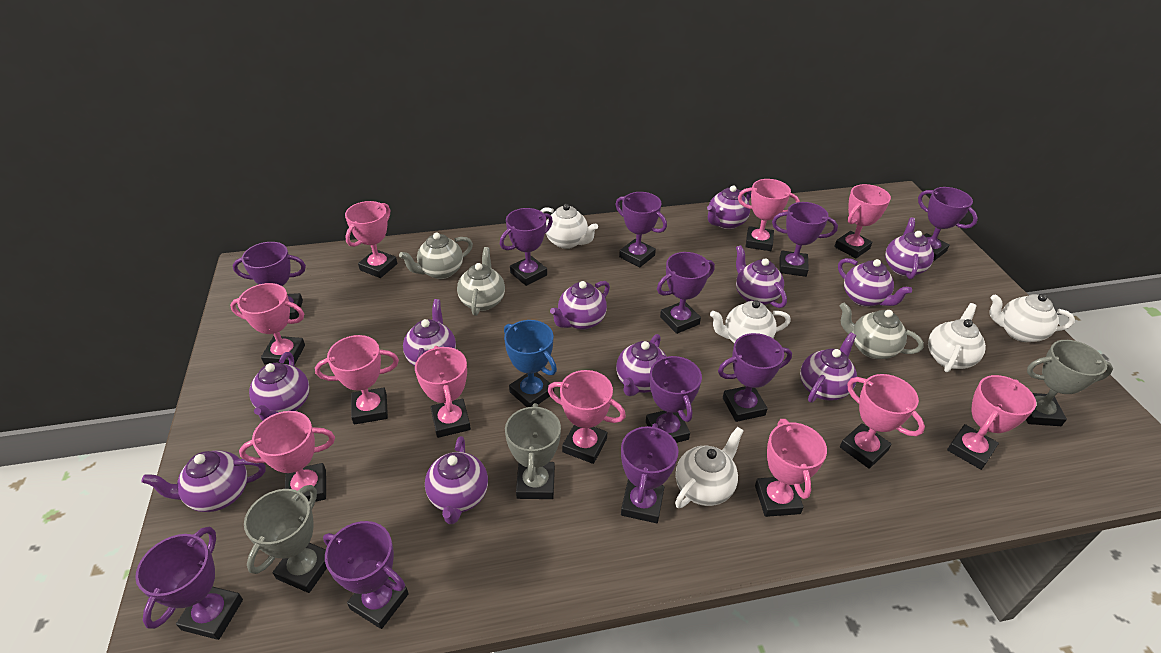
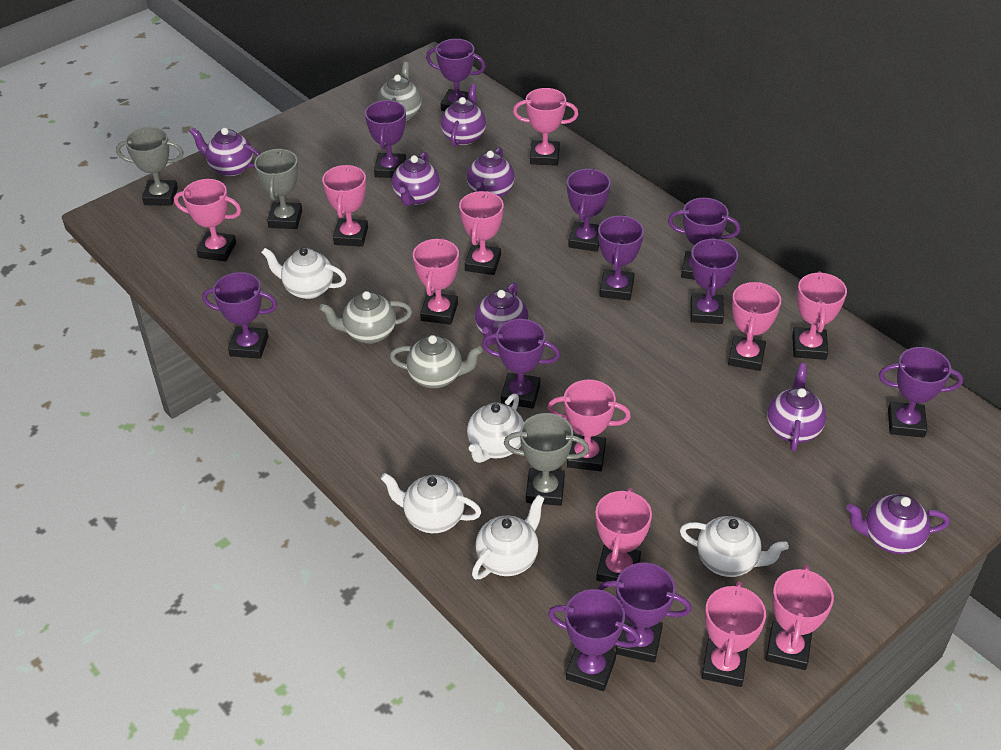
blue trophy: [504,320,557,407] = 1 -> none = 0
purple teapot: [141,450,266,512] [249,352,309,421] [403,299,456,366] [425,436,488,524] [550,281,610,330] [616,334,667,396] [707,186,751,229] [736,245,787,308] [800,332,857,403] [838,258,912,307] [885,218,934,279] = 11 -> [189,127,260,176] [392,152,440,206] [441,84,486,147] [467,147,515,197] [475,282,528,345] [767,363,826,452] [846,494,950,554] = 7

